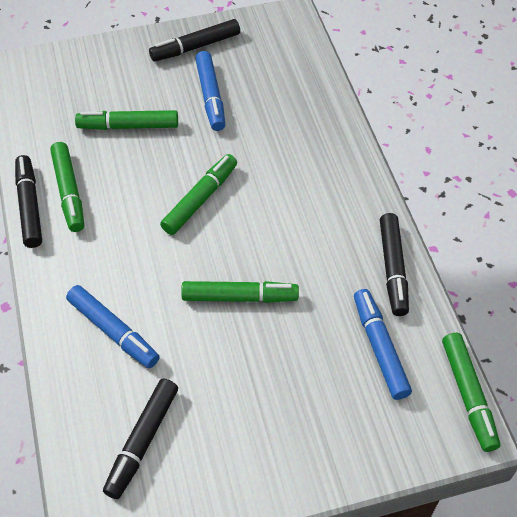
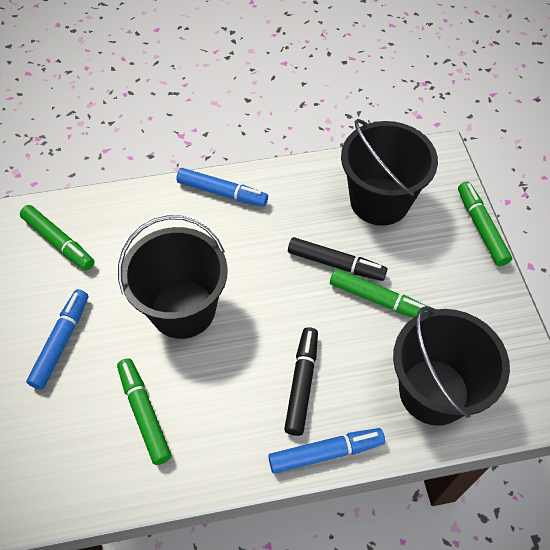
black bucket: none = 0 -> [118,215,228,339] [341,119,438,226] [393,306,510,426] = 3
black marker: [15,155,42,248] [103,378,178,499] [149,19,240,61] [380,213,409,316] = 4 -> [284,327,318,436] [288,237,388,281] = 2
green marker: [50,142,84,232] [75,110,178,130] [160,154,237,235] [181,281,299,303] [442,333,500,452] = 5 -> [20,205,95,271] [117,358,172,465] [330,269,427,318] [458,182,512,266] = 4

